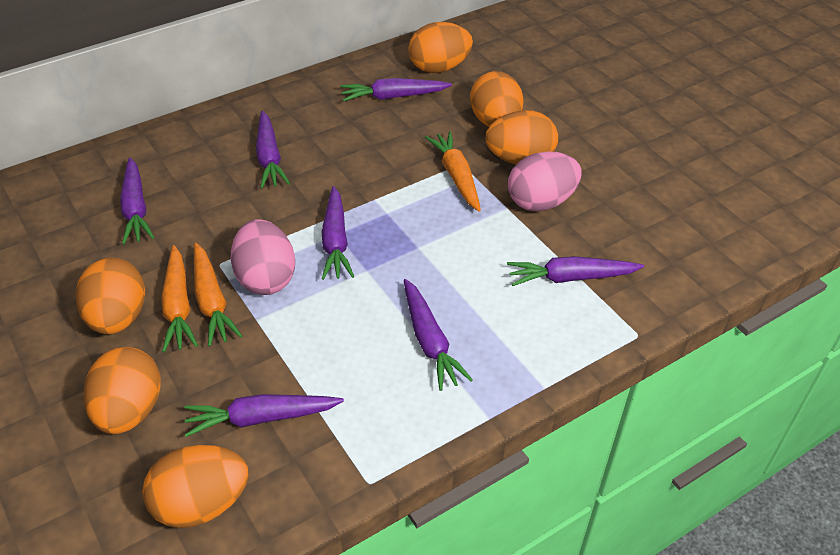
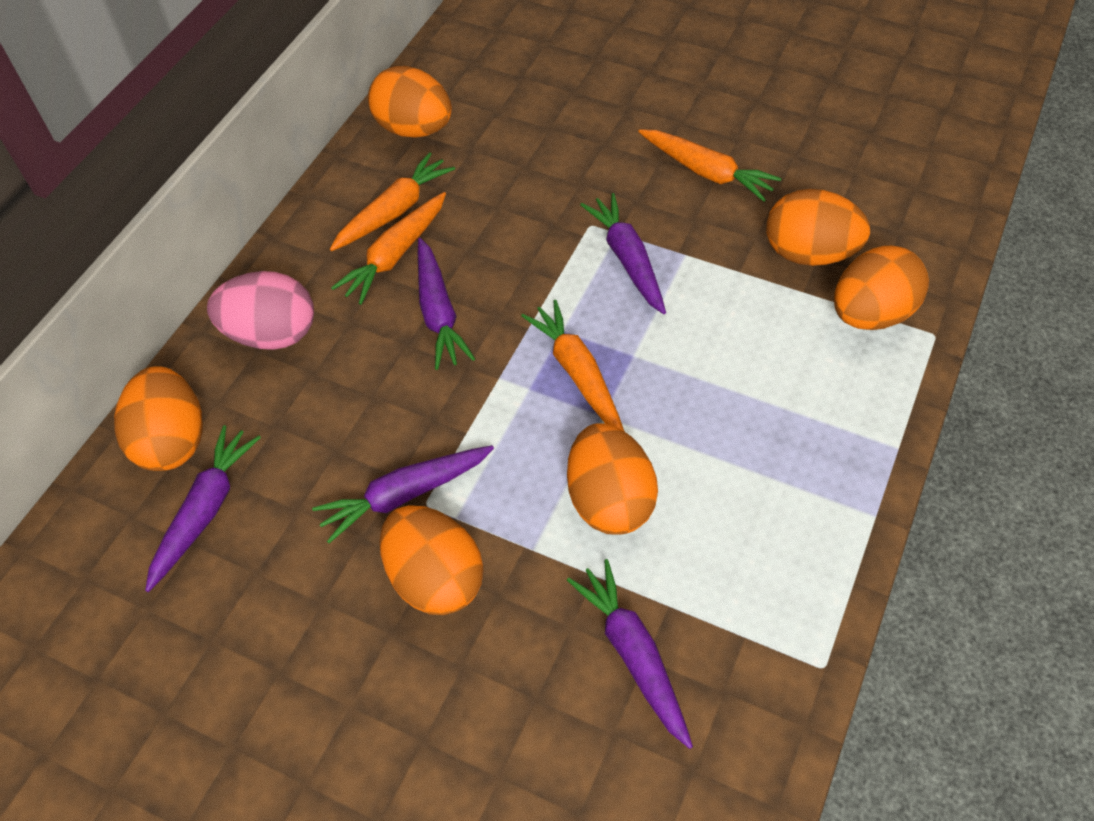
orange carrot: [161,245,198,352] [194,243,242,346] [425,131,481,212] = 3 -> [330,152,455,251] [331,192,446,305] [521,300,625,432] [638,129,782,202] = 4
pink egg: [231,219,295,295] [508,151,582,211] = 2 -> [207,271,314,350] = 1
purple carrot: [120,157,155,244] [184,394,344,437] [256,111,290,188] [322,186,354,280] [340,78,452,101] [404,279,473,391] [507,256,644,286] = 7 -> [145,425,261,592] [312,445,494,543] [418,238,475,370] [567,559,693,749] [580,193,666,314] = 5

